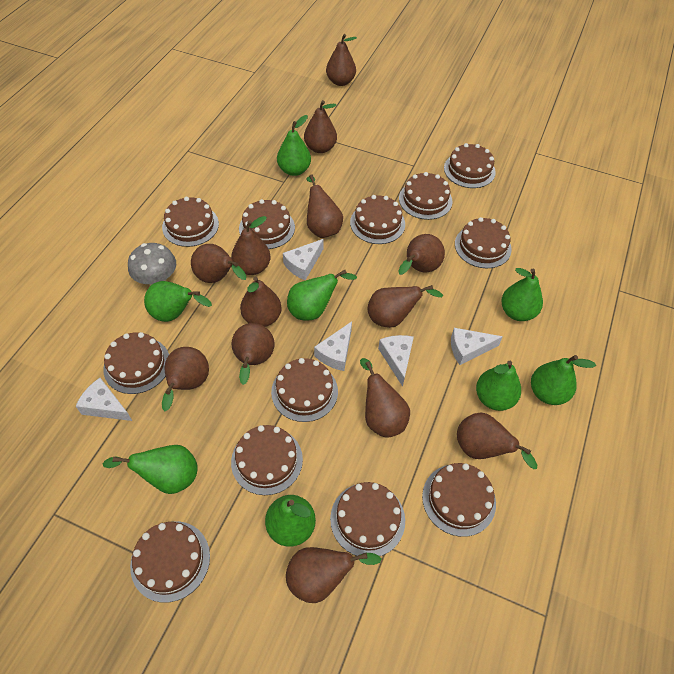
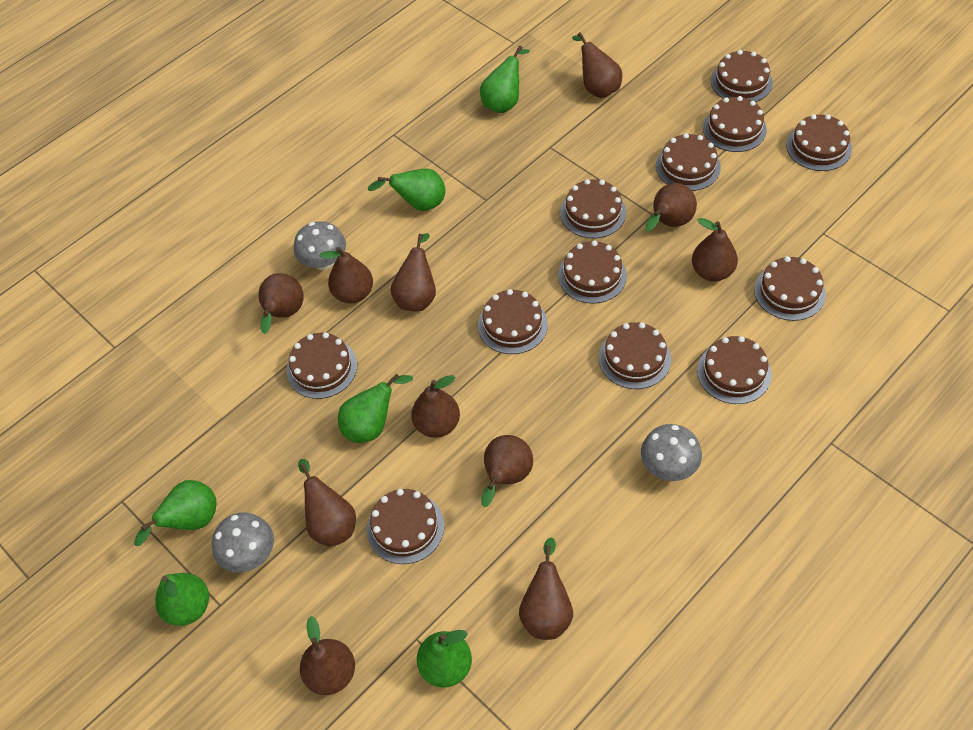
brown pear: [162,347,209,411] [191,244,246,283] [231,216,271,275] [231,323,275,385] [240,277,282,327] [286,547,382,603] [304,100,337,153] [306,174,343,238] [326,34,357,86] [360,358,410,438] [368,285,443,328] [398,234,445,275] [457,412,537,469] = 13 -> [259,273,304,334] [298,459,356,547] [300,616,355,695] [319,247,373,303] [391,233,436,312] [411,375,460,438] [481,435,533,507] [519,538,573,640] [572,32,622,98] [645,183,697,231] [692,218,738,281] = 11
green pear: [103,445,198,494] [144,281,212,322] [265,495,316,547] [277,115,311,176] [287,270,357,321] [476,361,521,411] [501,268,543,321] [531,355,596,405] = 8 -> [134,480,217,546] [155,573,209,626] [338,374,413,443] [367,168,445,211] [417,630,472,688] [480,45,530,113] = 6
grey mushroom: [128,243,176,285] = 1 -> [212,512,274,573] [294,221,346,270] [641,424,702,481] = 3
white cheese: [76,378,132,421] [283,239,323,280] [314,322,352,371] [378,335,414,387] [451,328,503,365] = 5 -> none = 0

